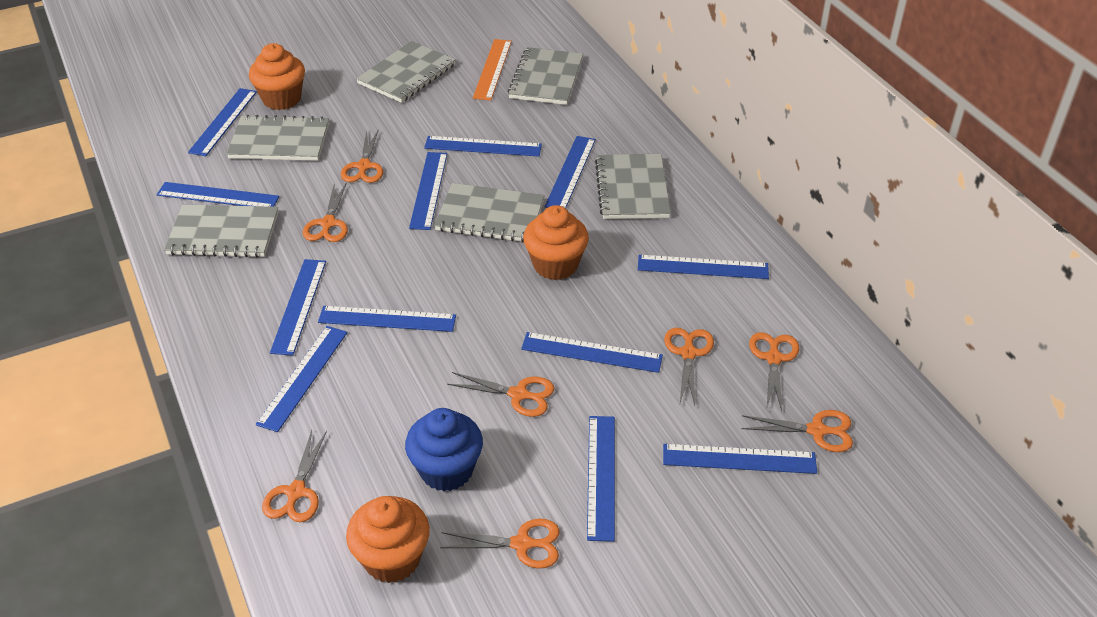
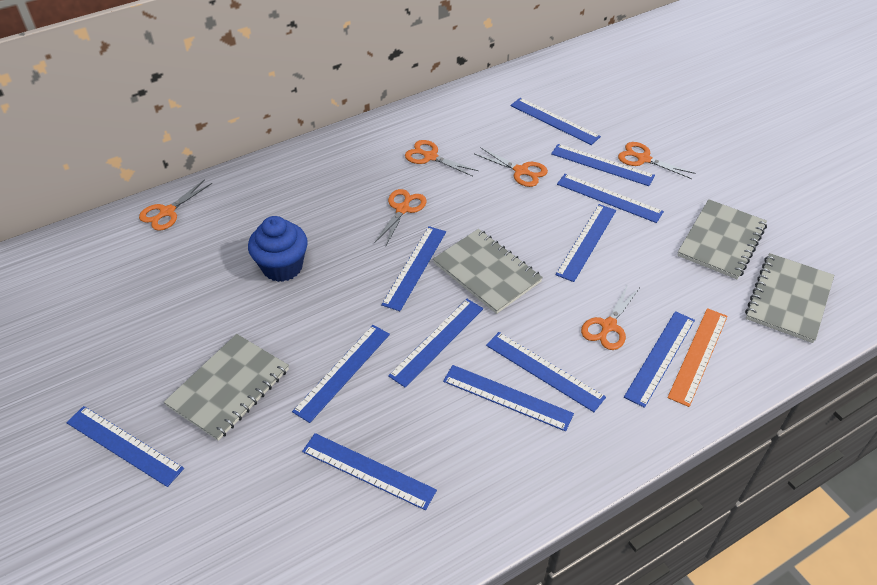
grey notebook: [164,205,278,257] [226,115,329,161] [356,41,456,103] [434,183,545,243] [508,47,583,105] [595,154,671,219] = 6 -> [164,334,289,441] [433,229,543,314] [677,199,767,279] [745,253,834,343] = 4
orange cupcake: [249,43,305,110] [346,496,430,583] [523,205,589,280] = 3 -> none = 0
orange scissors: [262,430,327,522] [303,182,348,242] [341,129,383,183] [440,519,560,568] [447,372,555,417] [664,328,714,405] [742,410,853,452] [749,332,799,411] = 8 -> [139,179,212,231] [374,189,427,247] [405,140,478,176] [475,147,548,187] [581,284,639,350] [618,142,696,179] = 6

